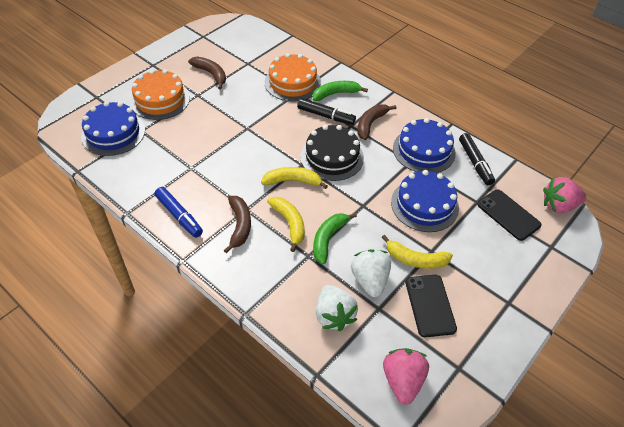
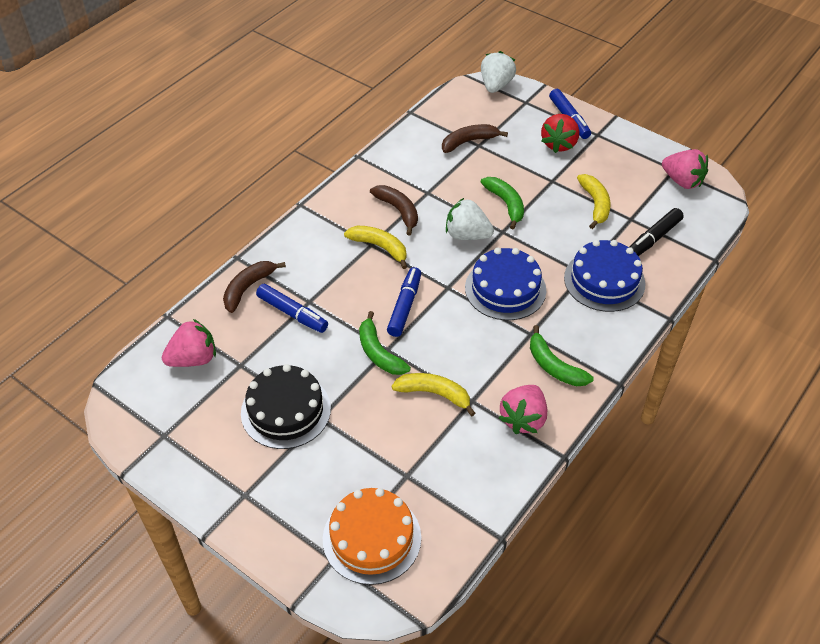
black marker: [297,98,356,125] [459,133,495,185] = 2 -> [630,208,684,256] = 1
black phone: [406,275,457,337] [477,189,542,241] = 2 -> none = 0
blue cake: [81,101,145,156] [391,170,459,232] [393,118,456,173] = 3 -> [465,248,546,320] [564,240,646,312] = 2
blue marker: [155,187,203,238] = 1 -> [256,284,328,333] [387,267,421,337] [549,89,591,139] = 3
green banana: [312,81,368,101] [313,213,357,264] = 2 -> [359,311,411,375] [481,177,524,229] [530,325,594,386] = 3
orange cake: [130,69,190,120] [265,53,321,102] = 2 -> [323,488,421,585] = 1
pink strawberry: [383,348,429,405] [543,177,586,213] = 2 -> [162,319,216,367] [499,385,547,434] [662,149,708,189] = 3
red strawberry: none = 0 -> [541,114,579,153] = 1

